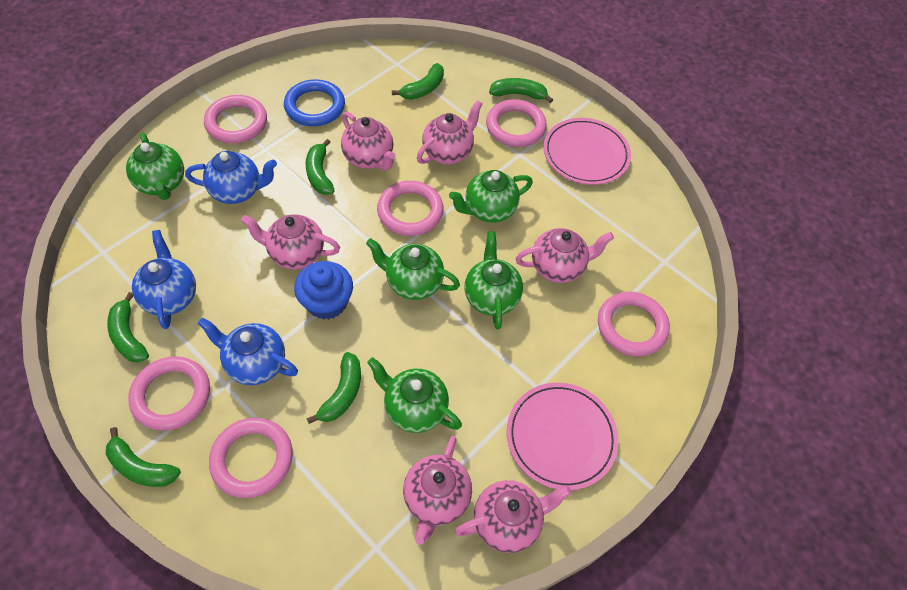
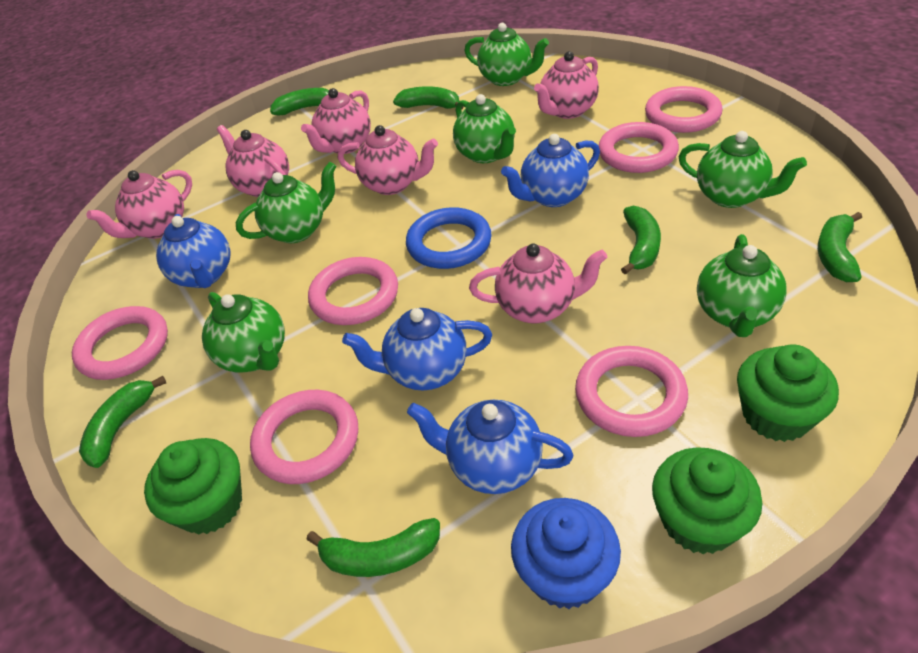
blue teapot: [132,230,196,329] [185,151,277,204] [198,317,298,385] = 3 -> [156,214,231,288] [342,308,492,391] [407,400,573,494] [501,134,600,207] = 4
green cupcake: none = 0 -> [144,438,242,535] [652,447,762,554] [737,344,839,442] = 3
green teapot: [126,133,184,200] [366,238,460,300] [367,357,462,433] [449,170,533,223] [465,231,523,329] = 5 -> [202,292,285,372] [236,162,336,243] [453,94,516,163] [464,23,549,86] [678,131,807,208] [697,234,787,337] = 6
pink plate: [507,383,619,490] [543,118,631,185] = 2 -> none = 0

